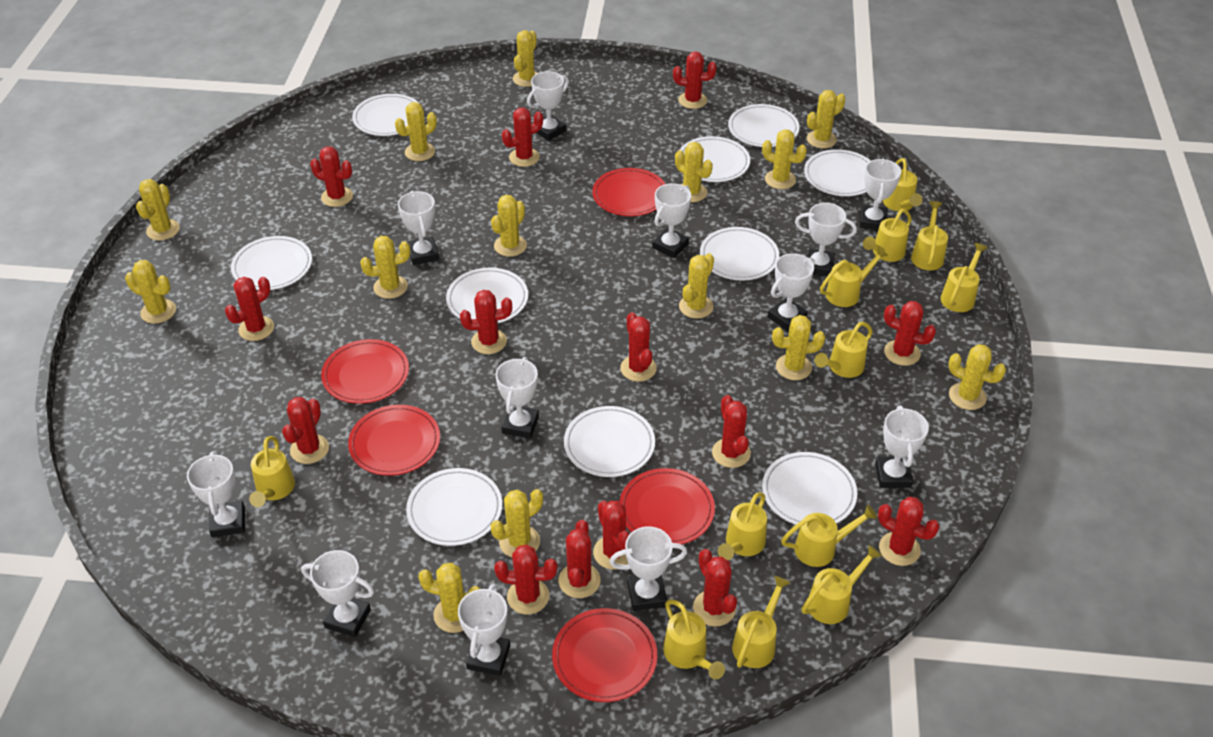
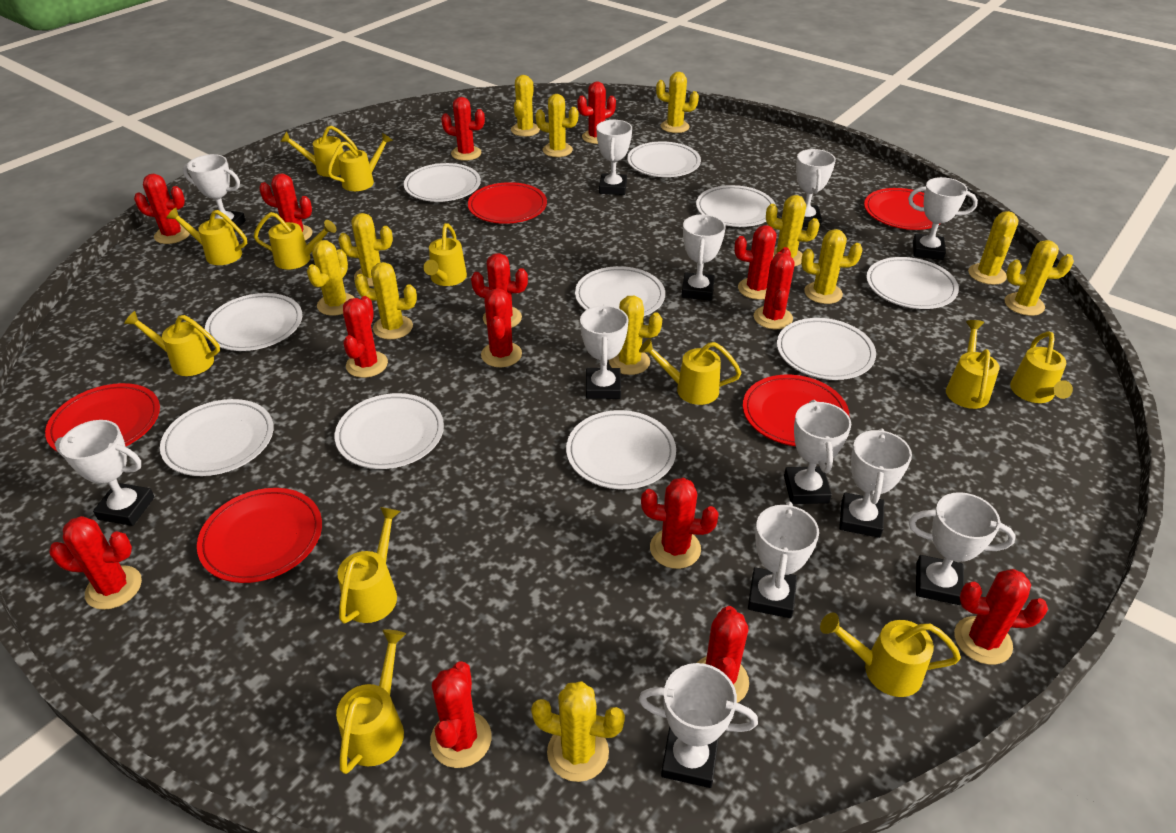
yellow cactus: [125,260,176,324] [136,179,180,241] [360,236,410,299] [395,102,437,161] [418,563,481,633] [491,195,527,257] [491,489,543,558] [513,30,537,87] [675,142,713,202] [679,253,714,319] [762,129,807,189] [772,315,825,380] [807,90,845,148] [948,344,1006,410] = 14 -> [307,240,355,316] [338,213,393,286] [354,262,417,339] [511,75,540,137] [531,681,625,782] [535,94,578,157] [609,295,662,375] [656,72,699,133] [766,195,820,267] [801,229,862,304] [968,211,1019,285] [1005,240,1074,316] = 12

